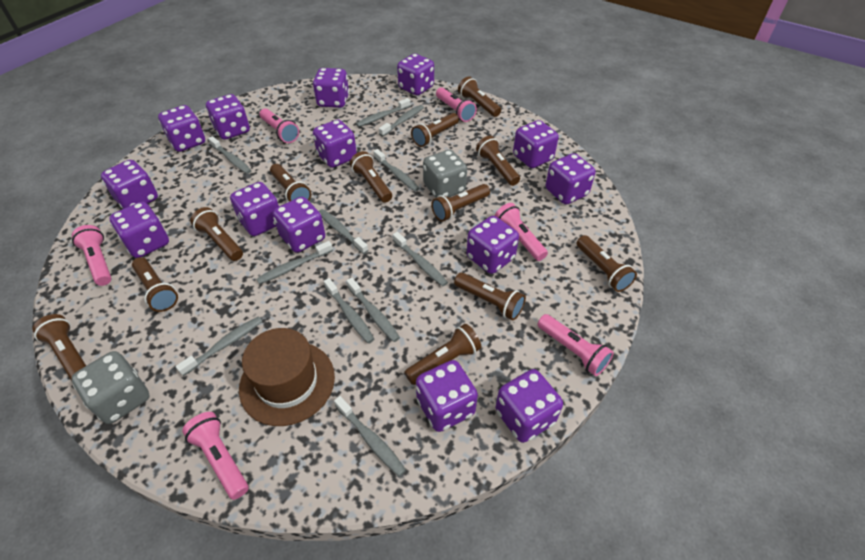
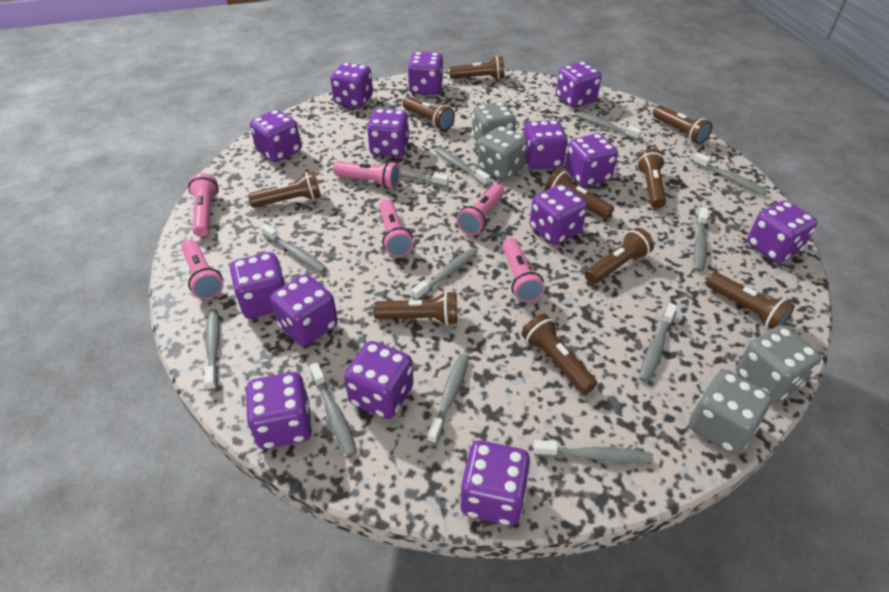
brown flashlight: [32,314,86,381] [132,257,178,312] [190,207,243,261] [270,164,311,202] [350,151,392,202] [404,324,481,385] [411,113,459,147] [431,184,490,222] [454,272,526,320] [458,76,501,117] [476,136,520,186] [576,235,637,292] = 12 -> [248,171,321,208] [373,291,457,325] [403,96,455,131] [449,56,504,80] [522,314,597,394] [545,169,614,219] [585,228,654,284] [637,149,666,209] [653,105,712,144] [706,272,795,329] = 10
brown hat: [239,328,335,426] = 1 -> none = 0
grey dice: [71,351,150,424] [423,150,467,198] = 2 -> [472,102,516,145] [478,126,527,180] [689,370,772,454] [736,325,821,402] = 4
grey toothbrush: [176,317,262,376] [208,136,252,174] [257,241,333,284] [319,209,368,254] [324,278,374,343] [334,396,406,476] [346,277,400,342] [356,98,411,127] [373,149,420,192] [379,105,424,137] [393,232,448,286] = 11 -> [204,309,220,391] [261,224,327,273] [310,362,357,457] [376,165,449,187] [411,248,478,300] [427,354,469,444] [435,147,490,186] [534,440,652,463] [575,111,642,140] [639,303,677,383] [693,152,767,196] [694,207,708,272] = 12

